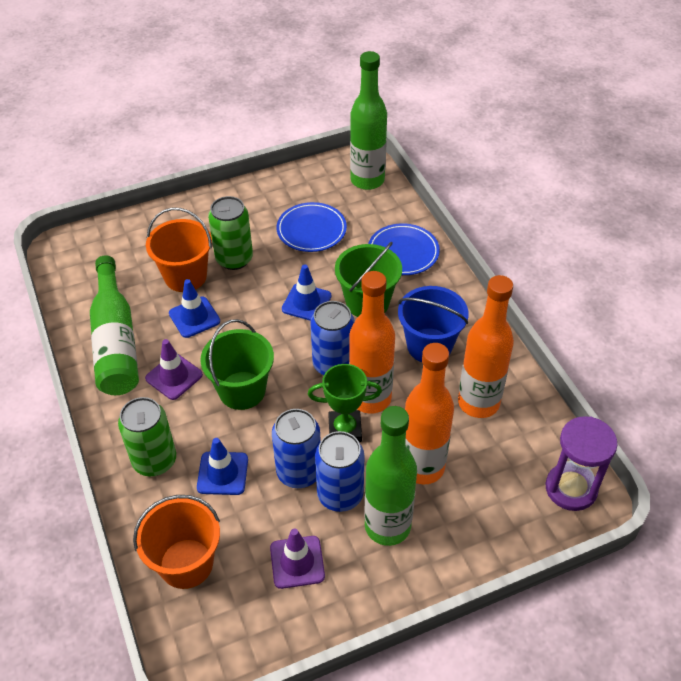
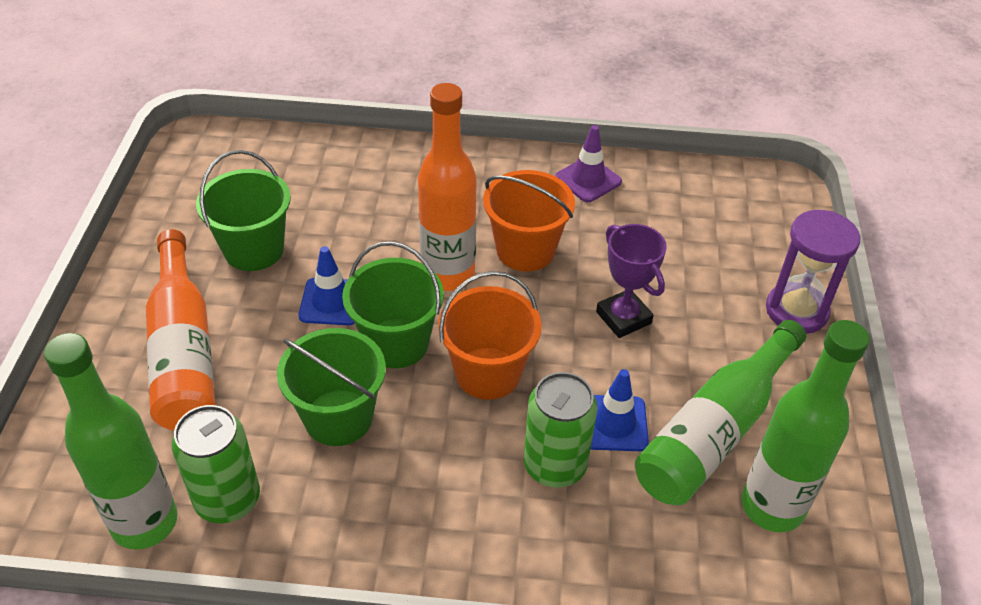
blue bucket: [398,286,469,362] = 1 -> none = 0
blue can: [272,409,321,488] [310,301,355,375] [315,431,365,512] = 3 -> none = 0
blue plate: [277,202,347,252] [368,223,440,275] = 2 -> none = 0
blue traffic cone: [169,279,220,338] [197,438,248,495] [282,264,331,321] = 3 -> [299,246,355,325] [591,369,649,451] = 2
green bucket: [200,319,274,410] [335,242,402,317] = 2 -> [196,150,291,271] [277,328,386,446] [342,241,444,368] = 3
green trophy: [308,364,382,442] = 1 -> none = 0
orange bottle: [349,271,395,414] [405,343,454,484] [458,275,514,418] = 3 -> [146,229,215,430] [418,83,477,291] = 2
purple traffic cone: [145,339,203,400] [270,528,325,589] = 2 -> [555,125,622,202] = 1
purple trophy: none = 0 -> [596,224,667,338] = 1

